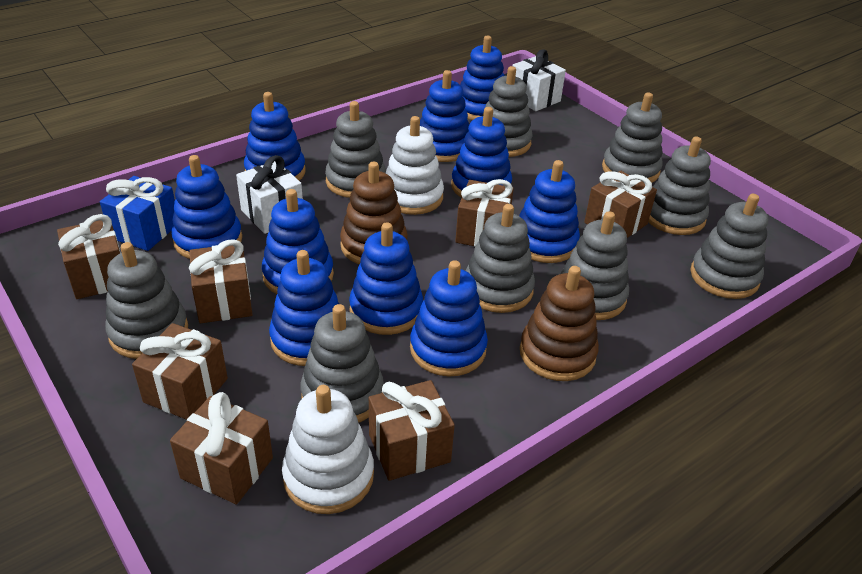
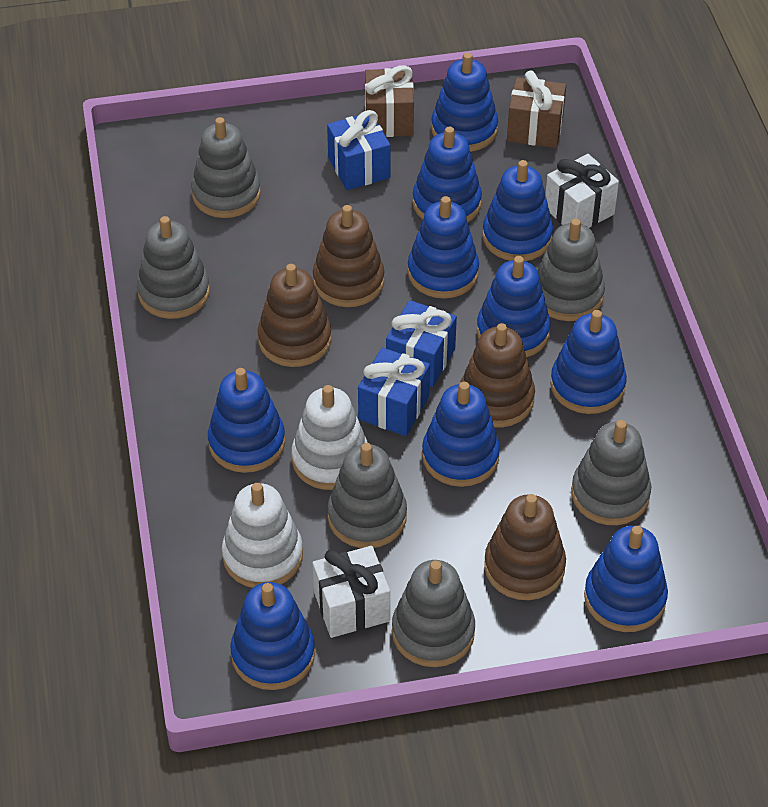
blue gift: [100,176,175,251] = 1 -> [327,110,390,190] [358,347,430,436] [386,300,457,387] = 3
brown gift: [57,214,121,299] [132,323,228,420] [170,392,273,504] [189,239,253,323] [369,380,455,481] [455,179,514,247] [584,171,657,238] = 7 -> [365,65,414,137] [507,70,566,148] = 2
brown stacking toy: [340,162,408,264] [520,266,599,381] = 2 -> [258,264,332,367] [313,205,384,307] [460,323,535,428] [484,494,566,600] = 4
grey stacking toy: [105,242,188,359] [301,304,384,423] [325,101,386,198] [465,204,535,313] [482,66,532,157] [561,211,629,320] [602,93,663,183] [648,137,711,235] [690,194,768,299] = 9 -> [137,216,210,319] [191,117,261,218] [327,443,407,548] [392,560,475,667] [537,219,605,321] [571,420,651,525] = 6

